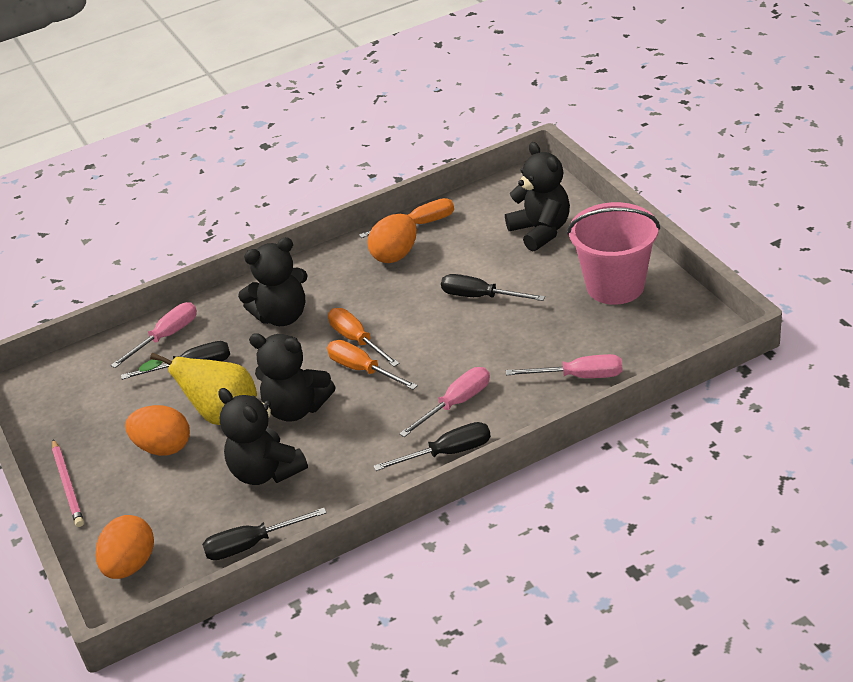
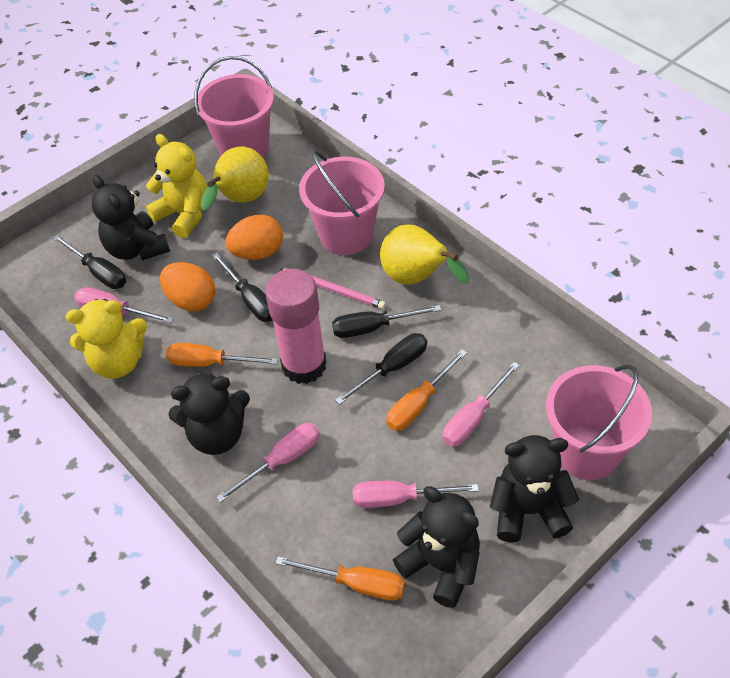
orange egg: [96,515,154,579] [125,405,190,456] [367,214,417,263] = 3 -> [160,262,216,311] [225,215,283,260] = 2
pink bucket: [567,202,660,305] = 1 -> [194,56,274,158] [299,150,385,255] [546,364,652,480] = 3
pink glue stick: none = 0 -> [265,269,327,384] = 1
pink screwdriver: [111,302,197,368] [399,367,490,437] [506,354,622,378] = 3 -> [74,287,174,323] [216,423,320,503] [353,481,479,508] [443,362,520,447] = 4
yellow pear: [139,353,257,425] = 1 -> [201,147,269,210] [380,225,470,285] = 2
yellow teddy bear: none = 0 -> [66,299,147,379] [146,134,208,238] = 2

